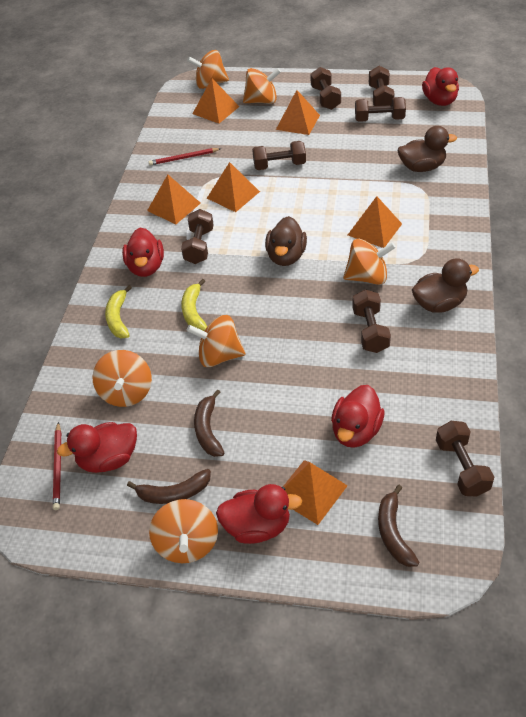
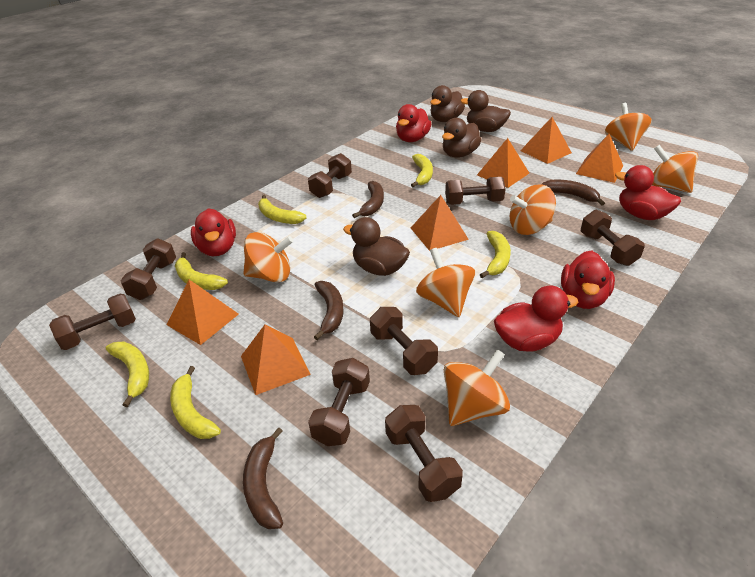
brown banana: [127,469,211,504] [194,389,225,457] [378,485,419,567] = 3 -> [243,427,283,529] [314,281,344,340] [352,181,384,218] [542,180,605,206] = 4
brown duck: [265,216,307,266] [398,126,457,172] [412,258,479,313] = 3 -> [343,217,410,276] [430,85,465,122] [442,118,481,158] [460,90,511,132] = 4
brown dumbbell: [181,209,214,264] [252,141,306,170] [310,67,341,110] [352,289,391,353] [355,97,406,122] [369,66,395,106] [436,421,494,497] = 7 -> [49,293,136,350] [121,238,176,300] [308,153,352,198] [308,358,370,446] [370,307,438,375] [385,405,463,502] [445,177,506,205] [581,210,645,266] = 8
red pencil: [53,422,61,510] [149,148,221,166] = 2 -> none = 0
yellow banana: [105,285,132,338] [181,279,207,331] = 2 -> [106,342,149,407] [170,366,221,439] [175,252,228,290] [258,195,307,224] [411,154,433,187] [480,231,511,278] = 6

